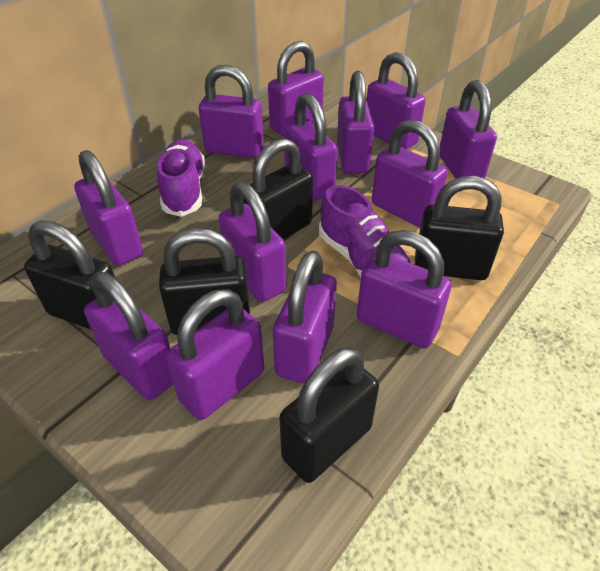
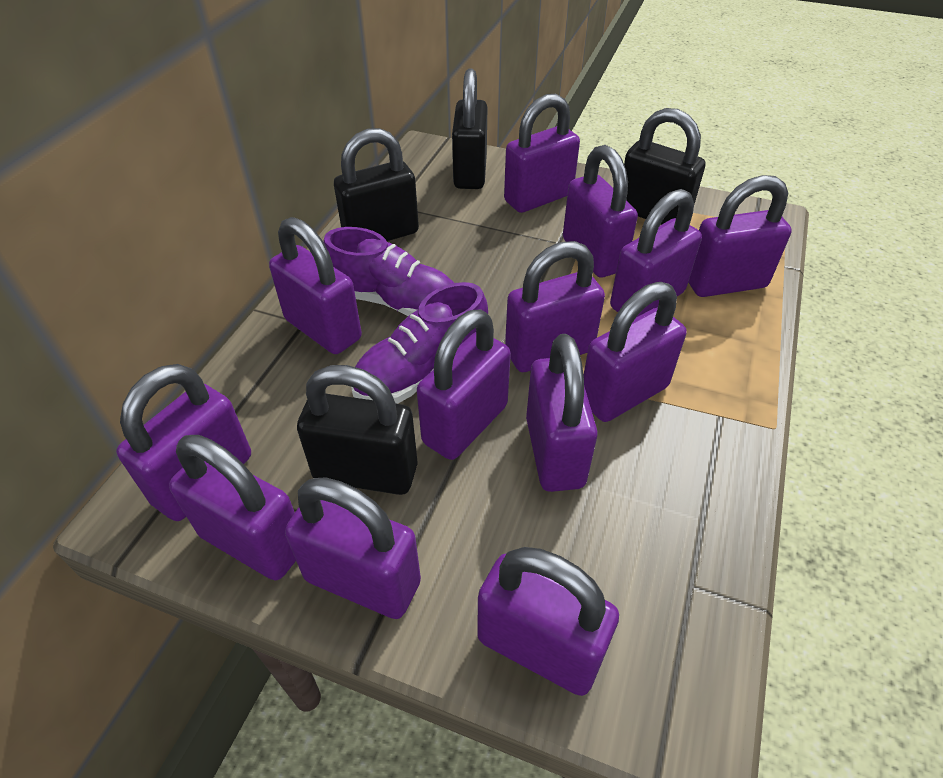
black padlock: [24,220,115,329] [159,228,250,335] [243,138,313,240] [279,347,379,483] [415,176,504,280] = 5 -> [297,365,418,495] [334,128,419,241] [452,69,487,189] [624,108,705,225] = 4

